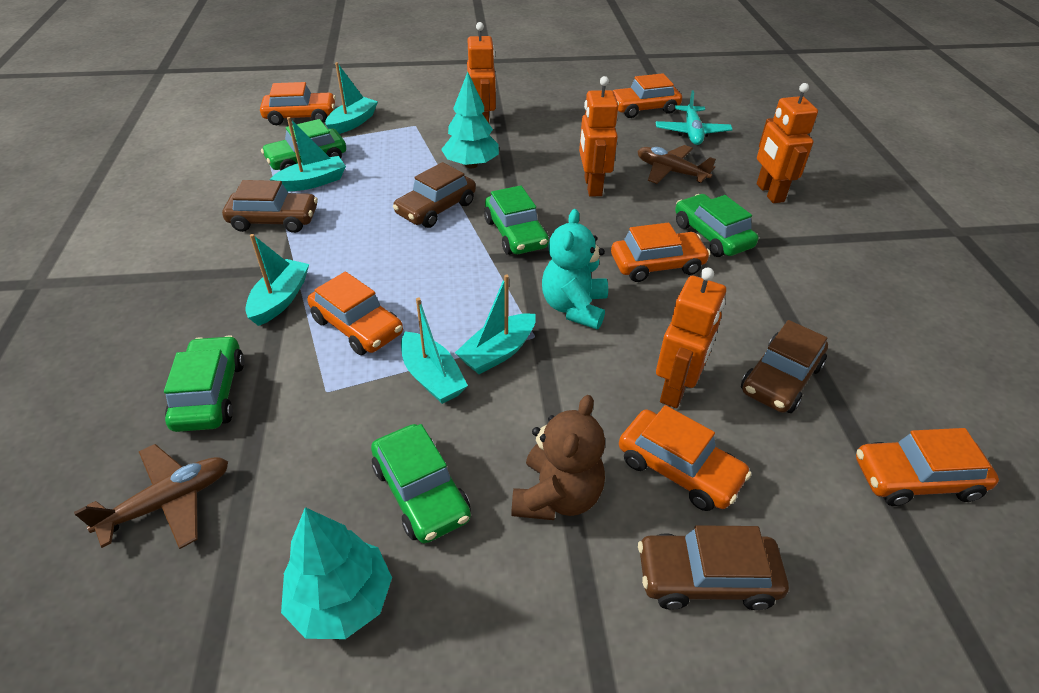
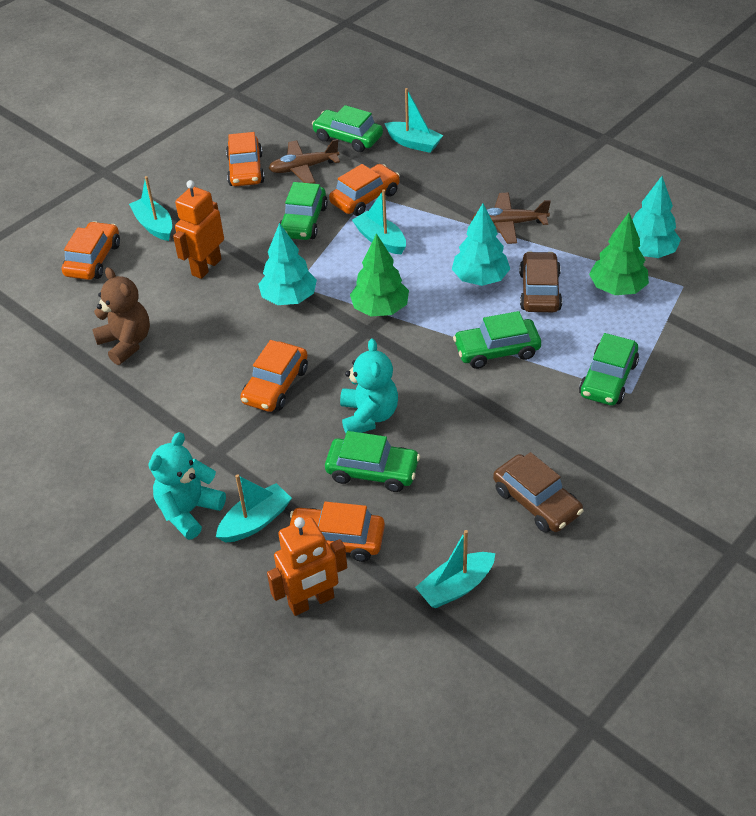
brown car: [222,180,318,233] [393,162,476,228] [638,525,789,610] [741,320,828,413] = 4 -> [493,452,584,533] [519,251,562,312] = 2
green tree: none = 0 -> [350,233,409,317] [589,213,649,295] = 2
orange car: [260,82,336,125] [307,271,403,355] [611,223,711,282] [612,73,682,118] [619,405,751,511] [856,428,999,506] = 6 -> [62,221,120,280] [226,132,265,186] [240,340,308,412] [289,502,385,562] [329,164,400,216] = 5
orange robot: [467,22,496,123] [579,76,618,197] [656,267,726,408] [757,83,818,203] = 4 -> [173,180,224,279] [267,517,347,616] = 2
turquoise plane: [656,90,733,145] = 1 -> none = 0
turquoise teddy bear: [542,209,608,329] = 1 -> [149,432,226,540] [340,338,398,433] = 2
turquoise tree: [281,507,392,639] [441,72,499,168] = 2 -> [258,223,317,305] [452,203,510,286] [632,176,681,258] = 3

